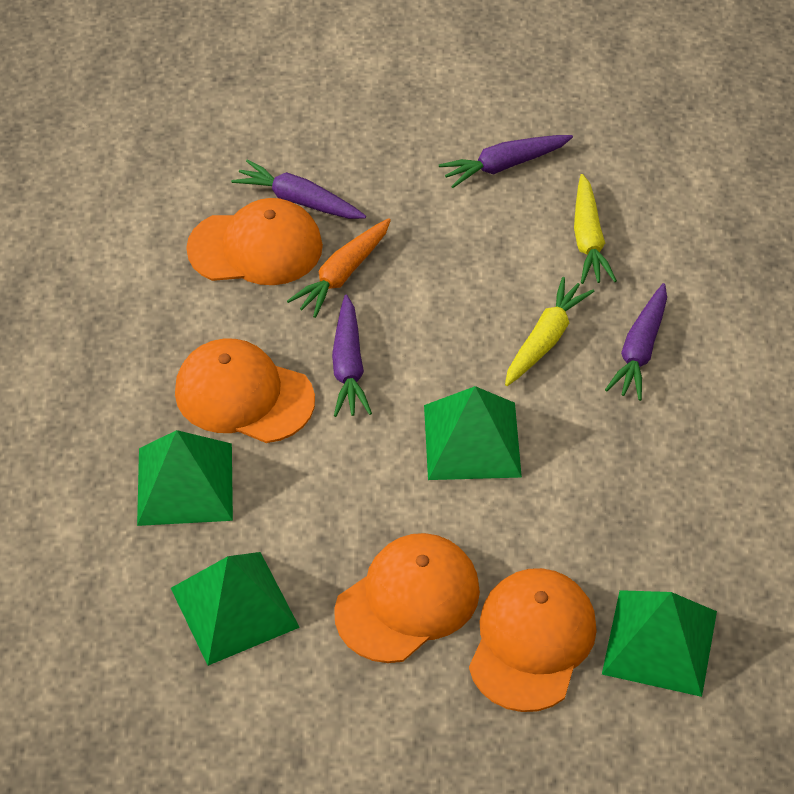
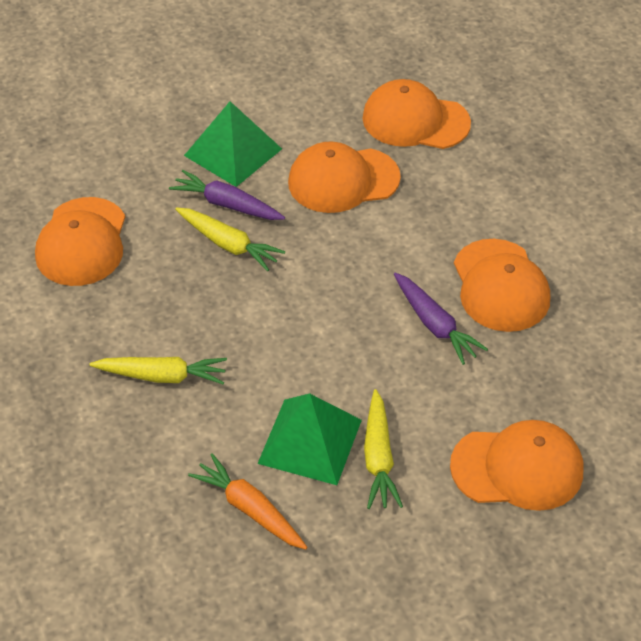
green pyramid: [137,430,233,526] [171,552,300,666] [424,386,522,480] [602,590,717,697] = 4 -> [184,101,282,187] [257,393,362,485] = 2
orange cap: [175,339,315,443] [186,198,323,285] [334,533,480,663] [469,568,597,712] = 4 -> [35,197,125,286] [288,141,401,213] [362,79,471,149] [450,420,583,511] [454,239,550,332] = 5
purple carrot: [231,159,366,219] [332,295,372,417] [439,135,573,188] [605,283,667,401] = 4 -> [169,170,285,220] [394,273,488,365] = 2
yellow carrot: [505,277,595,386] [574,174,617,284] = 2 -> [89,357,227,385] [175,207,285,271] [364,389,403,509] = 3

